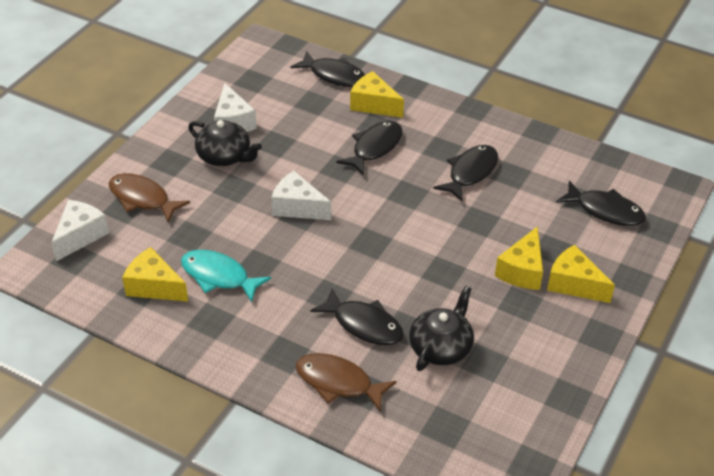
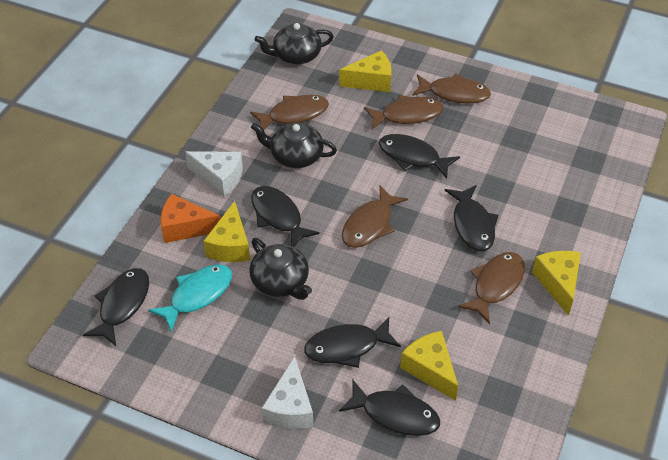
black fish: [291,51,365,87] [310,288,404,345] [336,121,403,176] [433,145,498,202] [556,181,646,226] = 5 -> [83,268,149,346] [251,186,319,247] [304,317,401,368] [339,380,440,436] [379,134,460,179] [445,185,498,251] = 6
black teapot: [188,120,262,166] [409,286,474,371] = 2 -> [249,238,312,300] [251,123,337,168] [255,23,334,64] = 3
brown fish: [109,173,190,223] [296,353,397,412] = 2 -> [250,95,329,130] [342,186,408,248] [364,95,443,130] [412,74,491,104] [458,252,525,324] = 5
orange cheese: none = 0 -> [160,194,220,243] = 1
white cheese: [51,200,109,261] [214,83,257,132] [271,171,331,220] = 3 -> [185,151,243,197] [262,356,313,429] = 2

